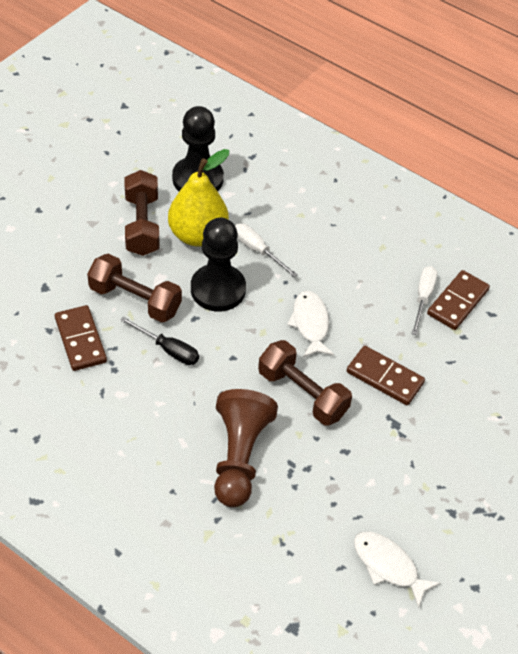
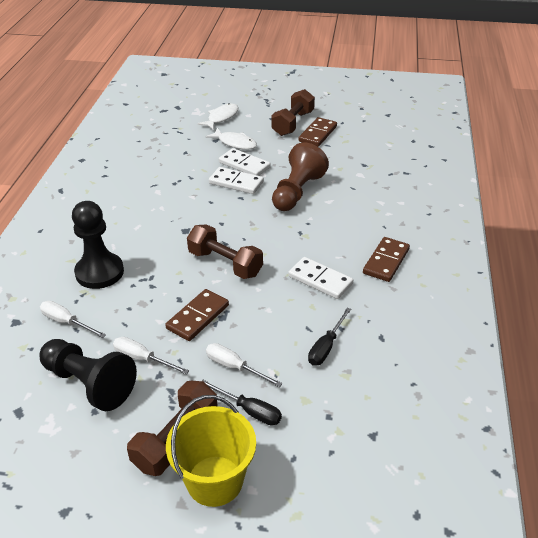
black screwdriver: [120,317,199,365] = 1 -> [202,380,282,425] [308,307,351,366] = 2
white domino: none = 0 -> [209,167,264,194] [219,148,271,176] [288,257,353,299] = 3
white screwdriver: [235,223,298,277] [412,266,437,335] = 2 -> [40,301,106,338] [113,337,189,375] [206,343,283,387] = 3
yellow bucket: none = 0 -> [166,395,256,507] = 1
yellow pear: [168,149,229,247] = 1 -> none = 0

